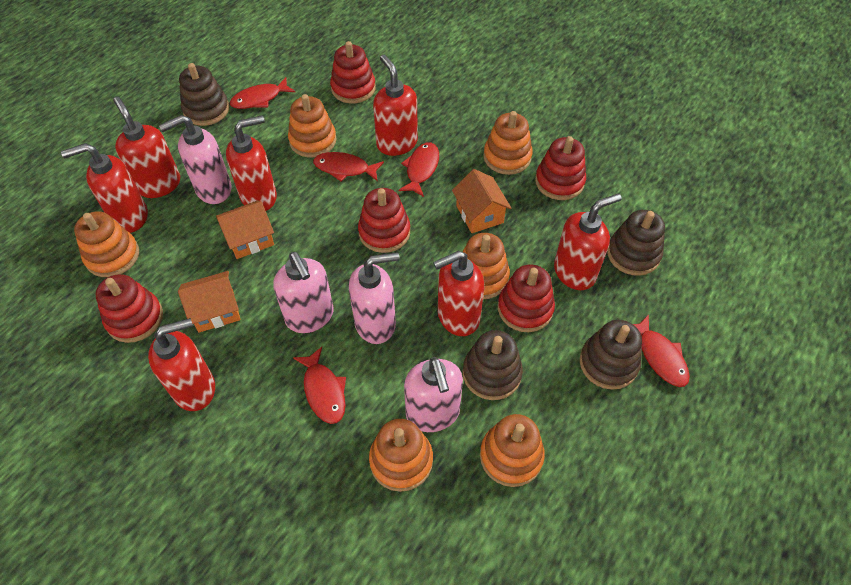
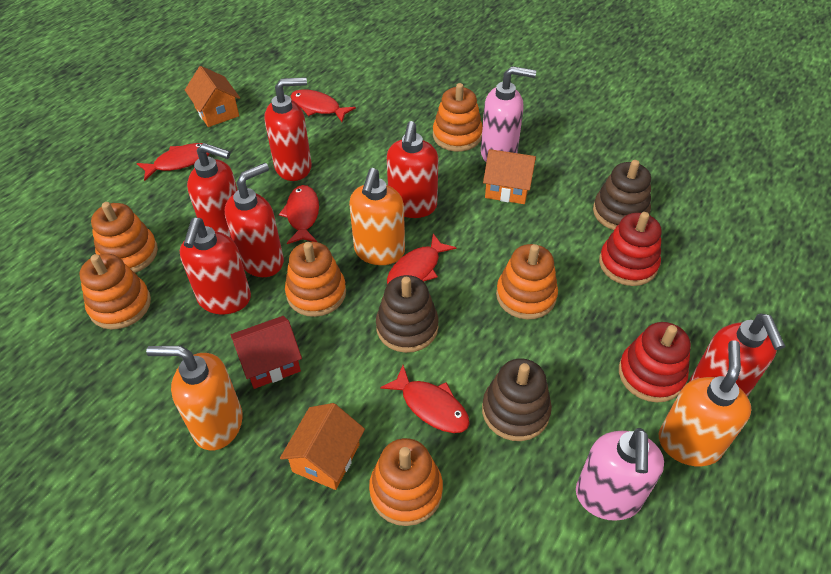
brown stacking toy: [179,63,229,126] [463,330,523,400] [580,320,642,390] [607,210,665,276] = 4 -> [376,275,439,353] [482,358,552,441] [593,160,651,230] = 3
orange soap dispenser: none = 0 -> [146,346,243,451] [349,168,405,265] [659,340,752,467] = 3
pink soap dispenser: [159,115,232,204] [273,252,334,333] [349,252,400,344] [404,357,463,432] = 4 -> [481,66,536,162] [576,428,664,521] = 2
red house: none = 0 -> [231,316,302,389] = 1
red soap dispenser: [61,143,148,233] [113,97,180,198] [148,318,215,411] [226,115,277,211] [373,55,418,156] [433,251,484,336] [554,193,622,290] = 7 -> [180,218,251,314] [187,143,238,239] [225,163,284,277] [265,77,312,181] [387,121,438,218] [689,313,785,397] = 6
red stacking toy: [95,274,163,343] [330,41,376,103] [358,188,410,253] [498,264,555,332] [535,136,586,200] = 5 -> [599,212,662,286] [619,322,691,403] = 2

